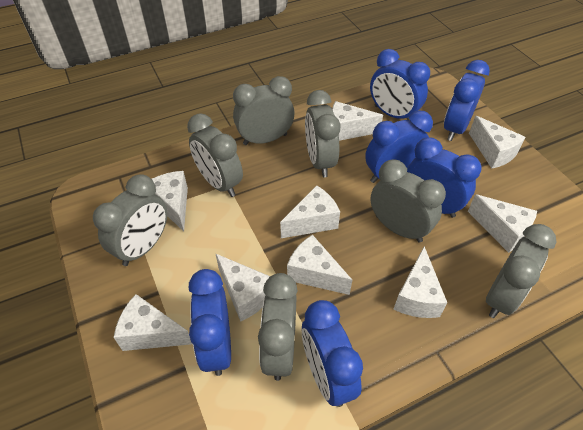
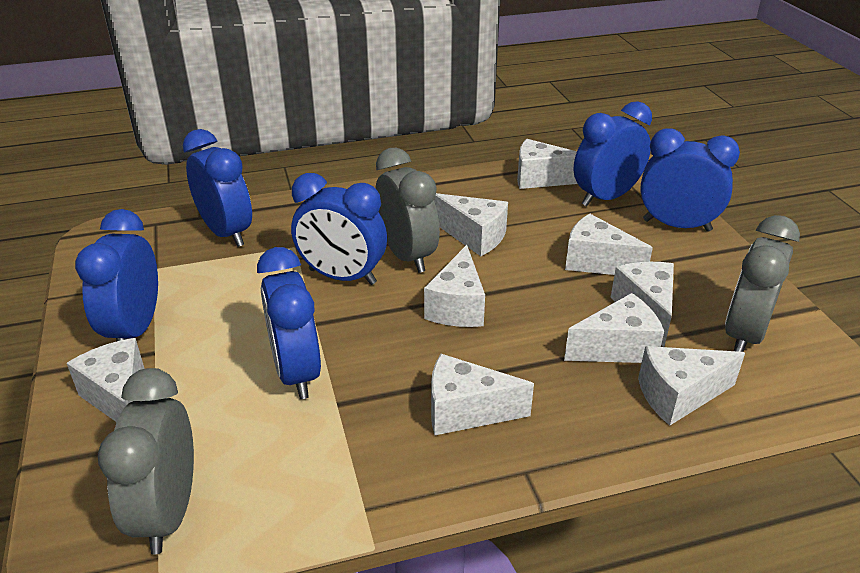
grey clock: [93,174,167,266] [187,113,243,197] [233,76,295,145] [258,273,298,381] [305,90,340,177] [370,160,446,243] [486,224,556,318] = 7 -> [98,368,194,555] [375,148,440,273] [725,215,800,352] = 3

